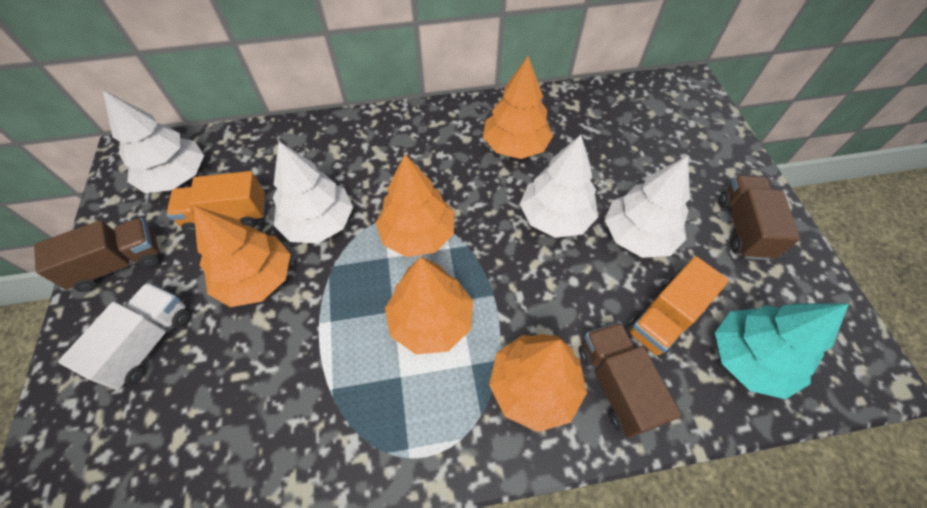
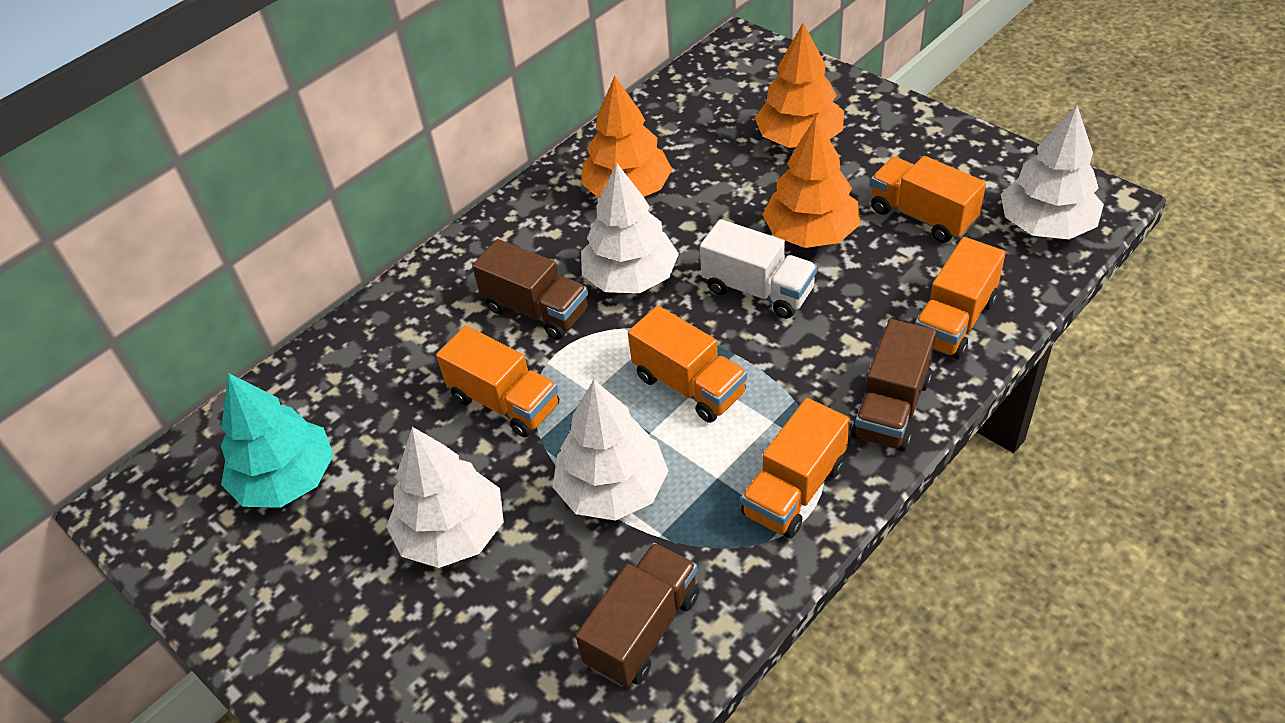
orange tree: [193,206,290,307] [376,154,454,257] [385,257,473,354] [483,56,553,159] [489,334,587,432] = 5 -> [581,76,673,199] [755,23,844,148] [762,116,860,248] = 3
orange truck: [166,171,266,234] [626,256,729,358] = 2 -> [436,326,559,437] [628,305,747,423] [741,398,850,538] [871,156,986,243] [915,237,1006,360] = 5

